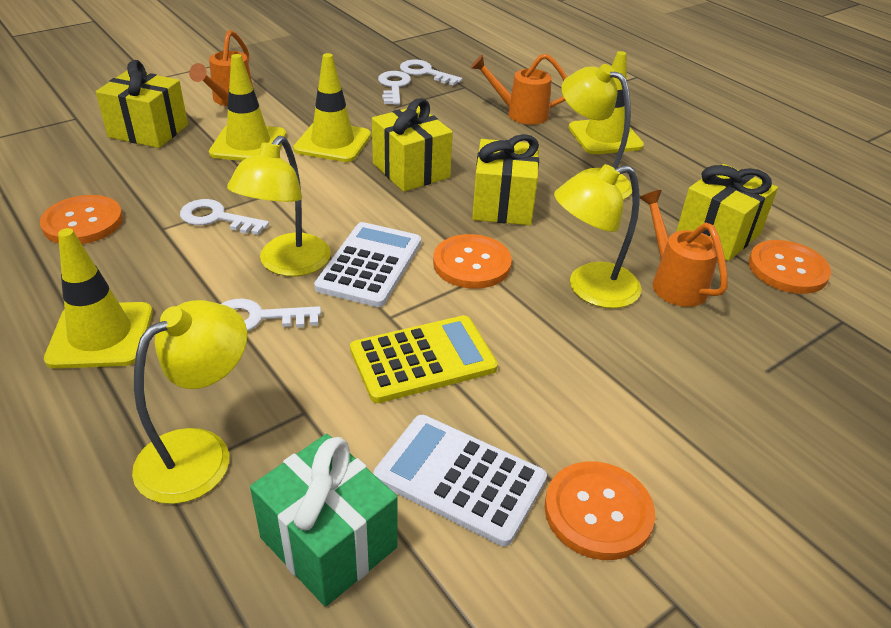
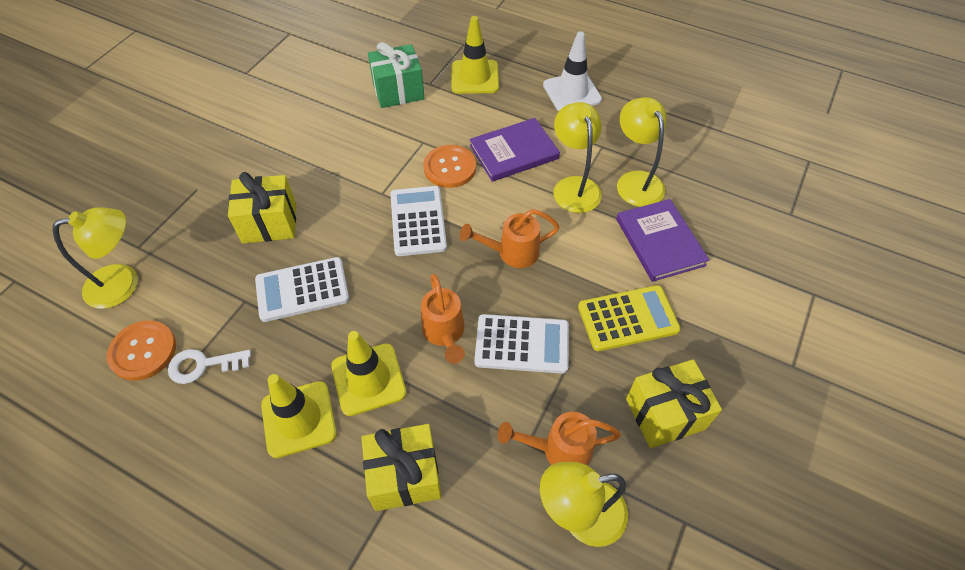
orange button: [40,195,123,244] [433,234,512,289] [544,461,655,560] [749,240,831,294] = 4 -> [107,320,176,381] [423,145,476,188] = 2
purple book: none = 0 -> [470,118,560,182] [616,199,709,282] = 2
white calculator: [314,222,421,307] [374,415,547,546] = 2 -> [255,257,349,322] [390,186,447,256] [475,314,569,374] = 3
white key: [180,199,269,235] [222,298,321,331] [378,71,411,105] [400,59,462,86] = 4 -> [168,349,251,384] = 1
white traffic cone: none = 0 -> [543,31,602,111] = 1
yellow gift: [96,60,188,148] [372,98,453,192] [472,134,539,225] [676,164,778,261] = 4 -> [228,172,296,243] [361,424,441,511] [626,359,722,448] = 3
yellow traffic cone: [44,228,153,369] [209,54,286,161] [293,53,371,162] [568,51,644,154] = 4 -> [261,374,337,458] [331,331,407,416] [452,16,499,94] = 3

